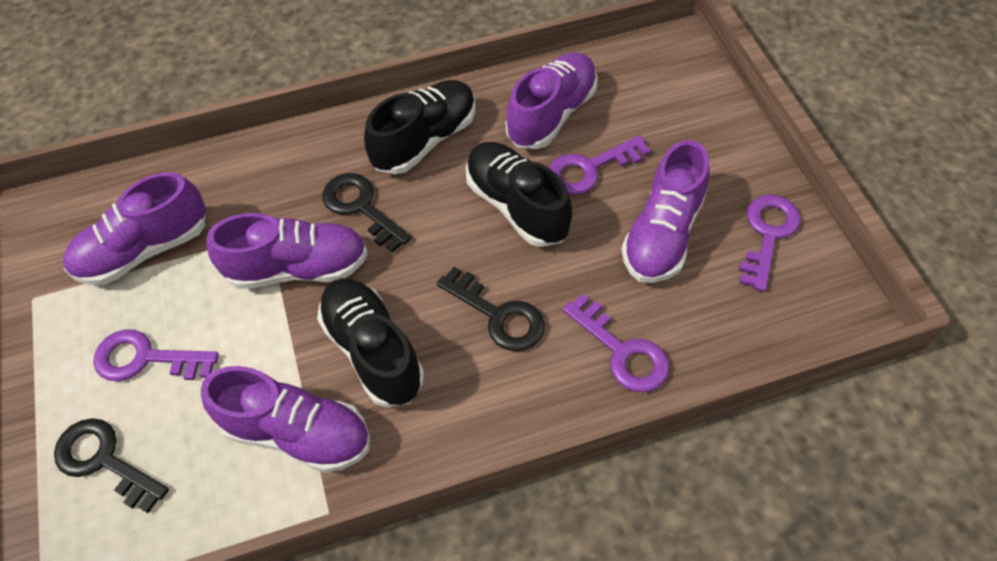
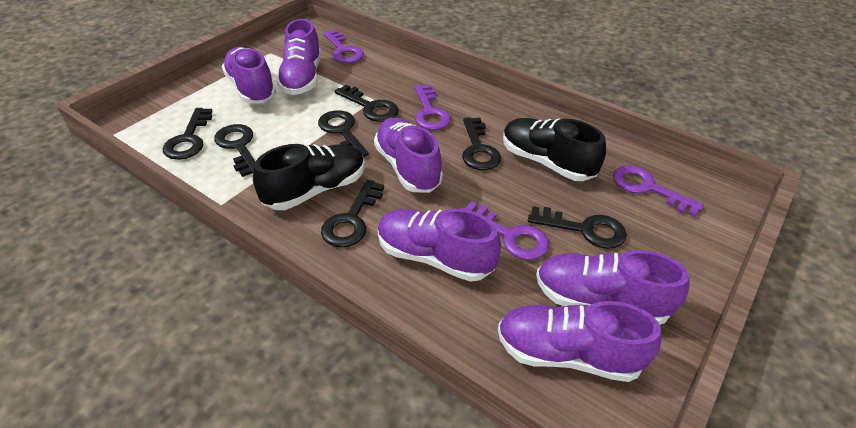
black key: [54,418,169,513] [322,173,411,252] [437,267,545,351] = 3 -> [163,108,213,160] [214,124,256,177] [318,110,369,157] [321,180,384,247] [334,84,399,122] [462,117,501,170] [528,206,627,249] = 7
black shoe: [317,278,424,407] [364,80,476,174] [466,142,572,247] = 3 -> [253,144,365,210] [503,118,606,181] = 2
purple shoe: [63,172,206,285] [201,366,370,473] [206,213,368,289] [506,52,598,149] [621,140,710,283] = 5 -> [222,47,276,104] [277,19,321,95] [374,117,443,192] [377,209,501,282] [498,301,662,382] [536,250,689,325] = 6

